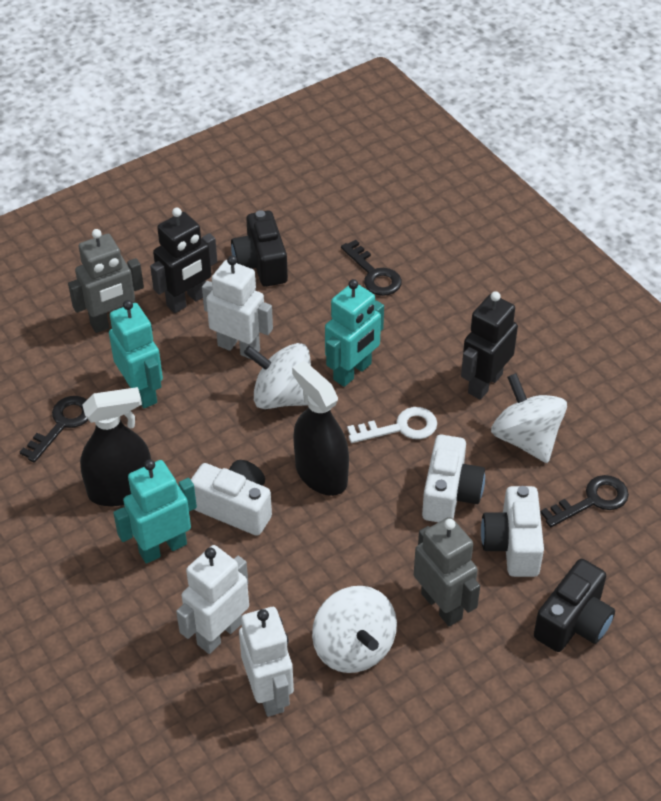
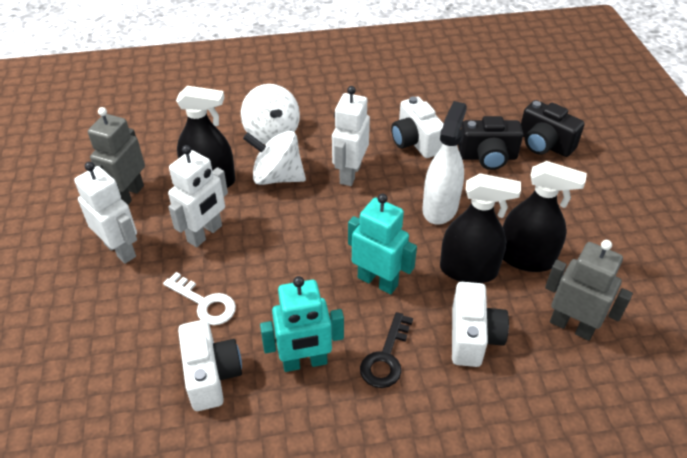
black key: [20,396,88,463] [341,240,402,296] [540,475,629,527] = 3 -> [360,312,413,388] = 1
black robot: [150,208,217,313] [461,291,518,400] = 2 -> none = 0
black spray bottle: [80,387,151,506] [292,361,349,496] = 2 -> [176,86,235,188] [440,173,521,283] [503,161,587,272] = 3
turquoise robot: [109,300,163,408] [113,459,197,564] [325,279,384,387] = 3 -> [260,276,344,372] [348,194,417,294] = 2
white spinning top: [244,343,311,409] [312,586,397,673] [491,373,567,463] = 3 -> [241,84,300,144] [243,131,306,185] = 2
white spray bottle: none = 0 -> [422,101,467,225] = 1

